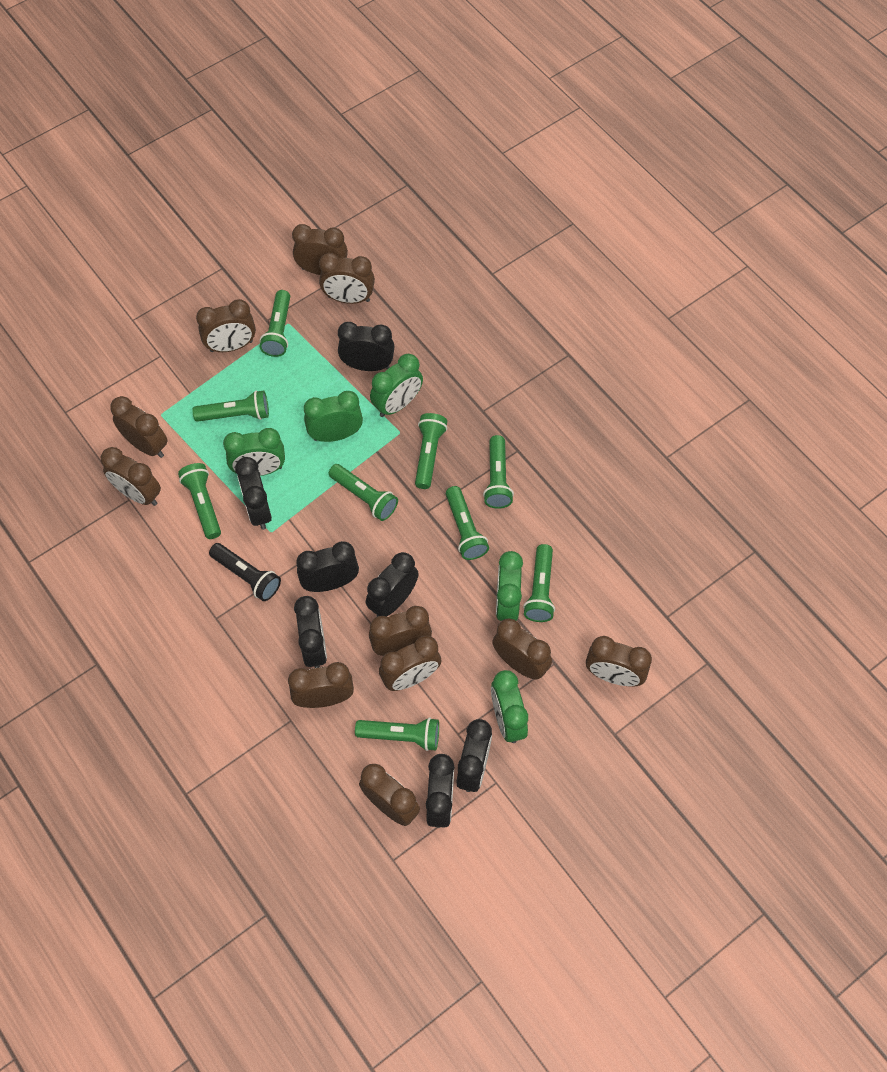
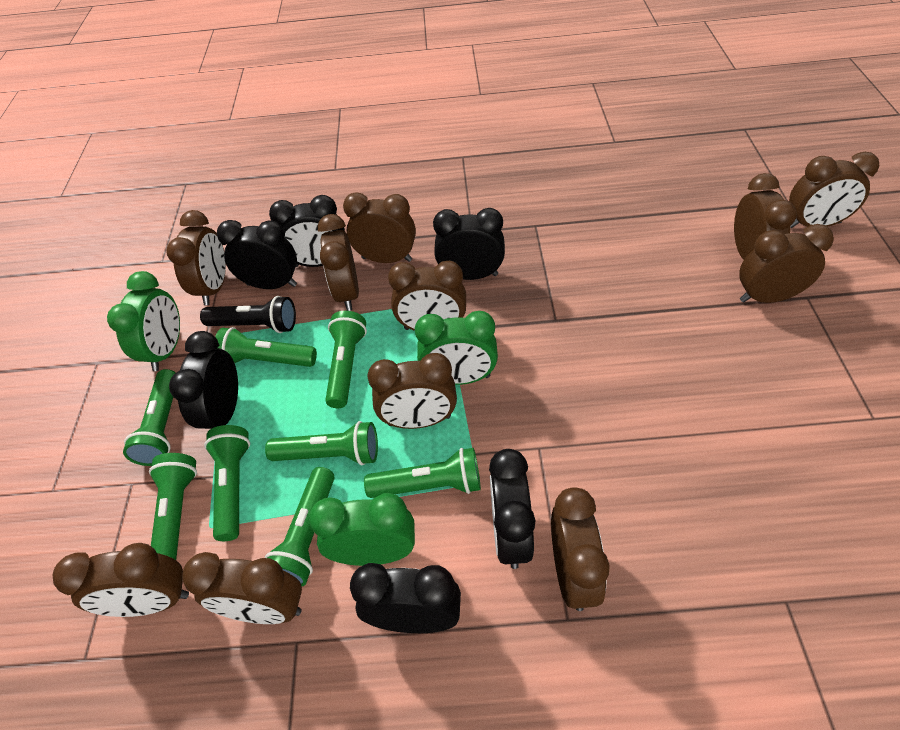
black clock: [235,457,272,530] [294,596,327,668] [296,541,359,592] [338,322,395,371] [366,552,419,617] [426,754,455,828] [456,719,492,792] = 7 -> [169,331,238,429] [217,220,297,289] [269,195,345,267] [350,563,461,633] [433,208,505,280] [489,449,535,569] = 6
green clock: [223,428,285,476] [304,391,363,442] [370,354,423,417] [491,670,528,743] [496,551,523,621] = 5 -> [107,271,180,371] [309,493,415,566] [415,311,498,385] = 3
green flashlight: [178,463,221,539] [192,390,269,422] [260,290,290,357] [328,464,398,521] [355,717,439,751] [415,413,447,489] [446,486,489,560] [483,435,514,509] [523,544,555,622] = 9 -> [123,369,175,466] [149,453,197,560] [204,425,250,541] [215,327,317,367] [265,421,378,465] [265,467,334,587] [325,311,367,408] [364,448,481,498] = 8

